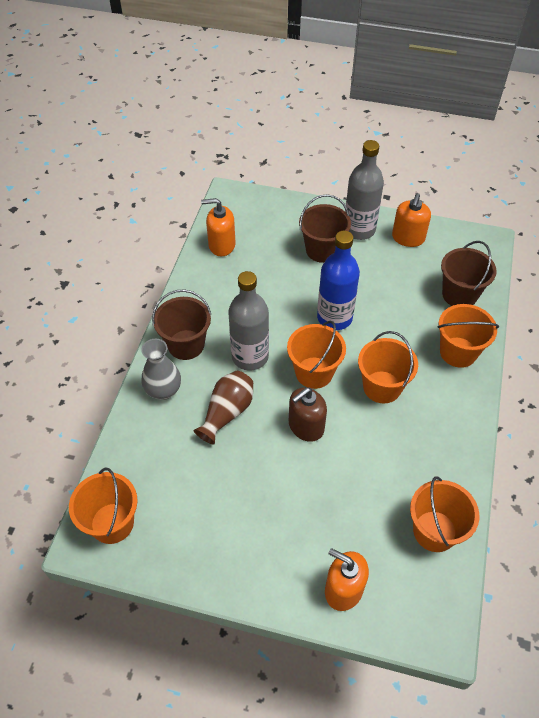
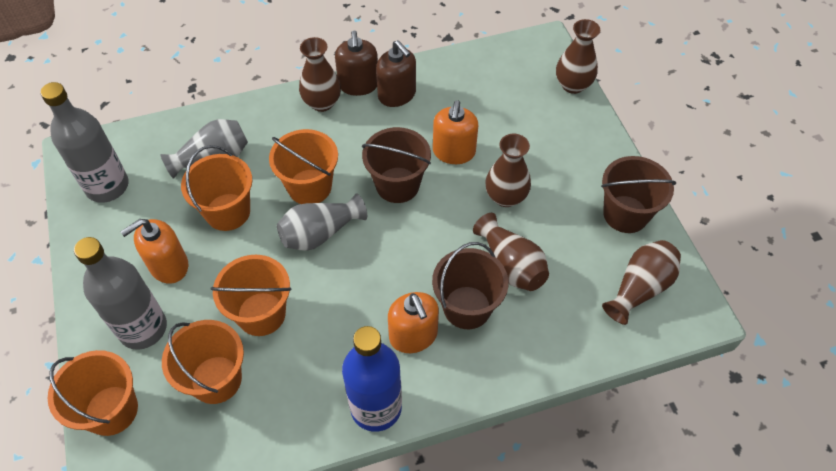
brown soap dispenser: [289,387,327,442] = 1 -> [335,31,378,96] [376,40,416,107] = 2
brown vase: [193,371,253,445] = 1 -> [299,37,341,112] [473,213,549,291] [485,134,531,207] [556,19,600,94] [602,240,681,325] = 5
grey vase: [141,339,181,400] = 1 -> [160,119,248,179] [277,193,367,251] = 2

